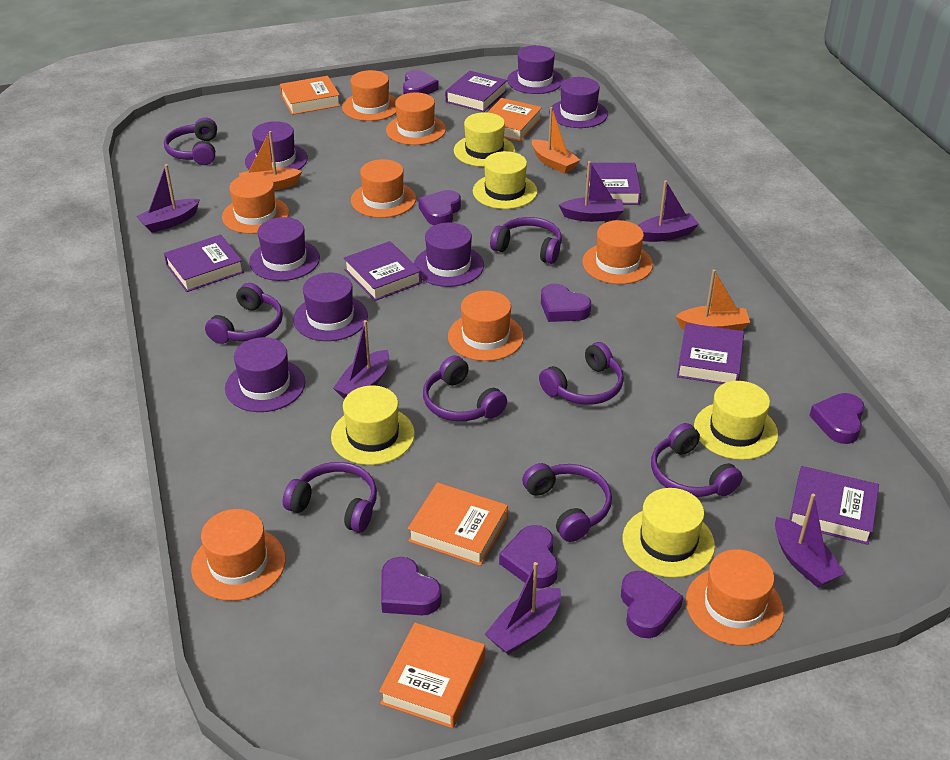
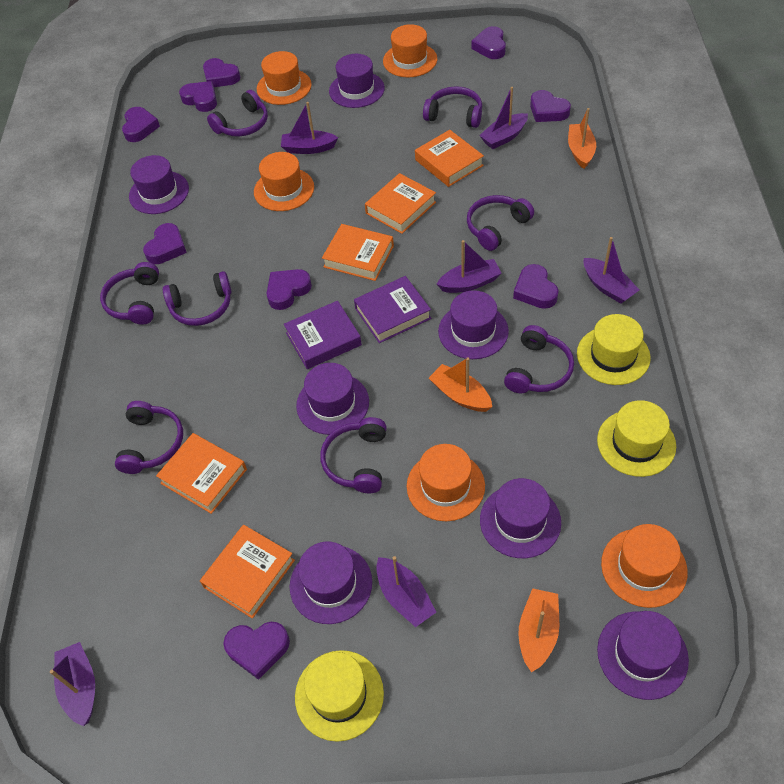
orange book: [280,76,341,115] [379,623,485,728] [408,482,508,566] [487,98,542,142] = 4 -> [156,433,247,514] [200,525,295,619] [322,224,394,281] [365,173,436,234] [415,130,484,187] = 5
orange hat: [191,509,286,601] [222,174,289,234] [342,70,397,121] [351,159,416,218] [386,92,446,145] [448,291,524,361] [582,220,653,284] [686,549,784,646] = 8 -> [254,152,314,211] [257,51,312,105] [383,24,437,77] [407,444,485,521] [601,524,688,608] = 5
purple book: [164,234,244,292] [344,241,422,301] [445,71,507,112] [586,163,641,205] [677,323,744,384] [789,466,879,545] = 6 -> [284,301,362,369] [354,276,431,343] = 2
purple heart: [381,557,442,615] [403,70,439,94] [418,190,461,225] [499,525,558,589] [541,284,591,322] [621,571,683,638] [809,393,864,444] = 7 -> [122,107,160,142] [143,223,187,264] [179,81,217,112] [203,58,240,87] [223,622,290,680] [267,269,312,310] [471,26,506,59] [513,264,559,309] [530,90,571,122] = 9
yellow hat: [331,385,415,465] [454,112,515,167] [473,151,538,209] [623,488,715,578] [694,381,778,460] = 5 -> [295,650,384,742] [577,314,651,385] [597,400,676,477] = 3

